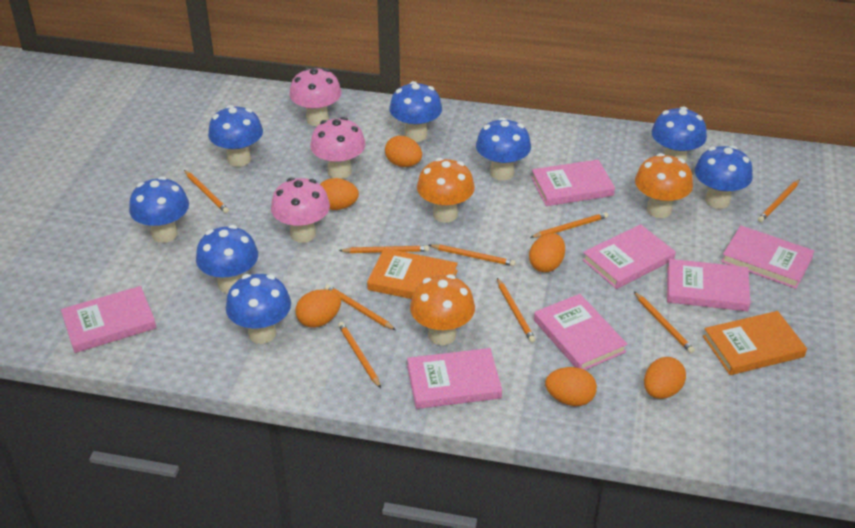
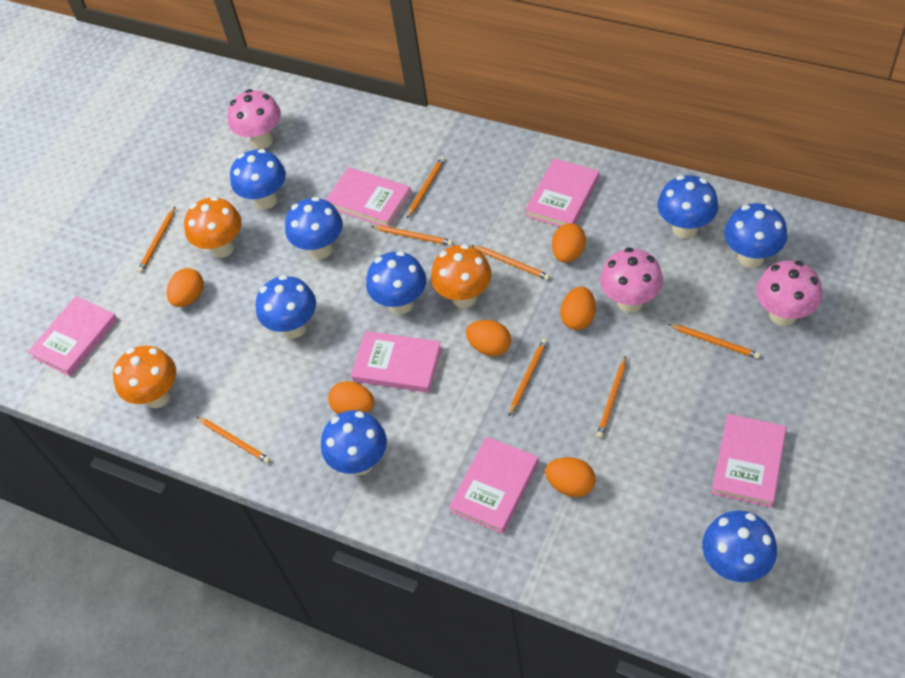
orange book: [367,248,458,299] [703,311,807,375] = 2 -> none = 0
orange pencil: [184,170,229,213] [325,285,396,330] [338,322,381,388] [339,246,429,253] [429,244,516,266] [497,278,535,343] [530,212,608,238] [634,292,695,353] [758,179,800,222] = 9 -> [137,207,175,273] [197,417,270,463] [371,225,453,246] [407,156,445,218] [472,245,550,280] [509,338,547,416] [597,356,626,438] [668,324,760,359] = 8
pink book: [61,286,156,353] [407,348,502,409] [531,160,615,206] [534,294,628,370] [582,224,676,289] [667,259,751,311] [721,225,814,289] = 7 -> [28,296,118,377] [326,167,411,227] [351,331,442,393] [449,437,539,534] [525,158,599,227] [711,414,786,507] = 6

